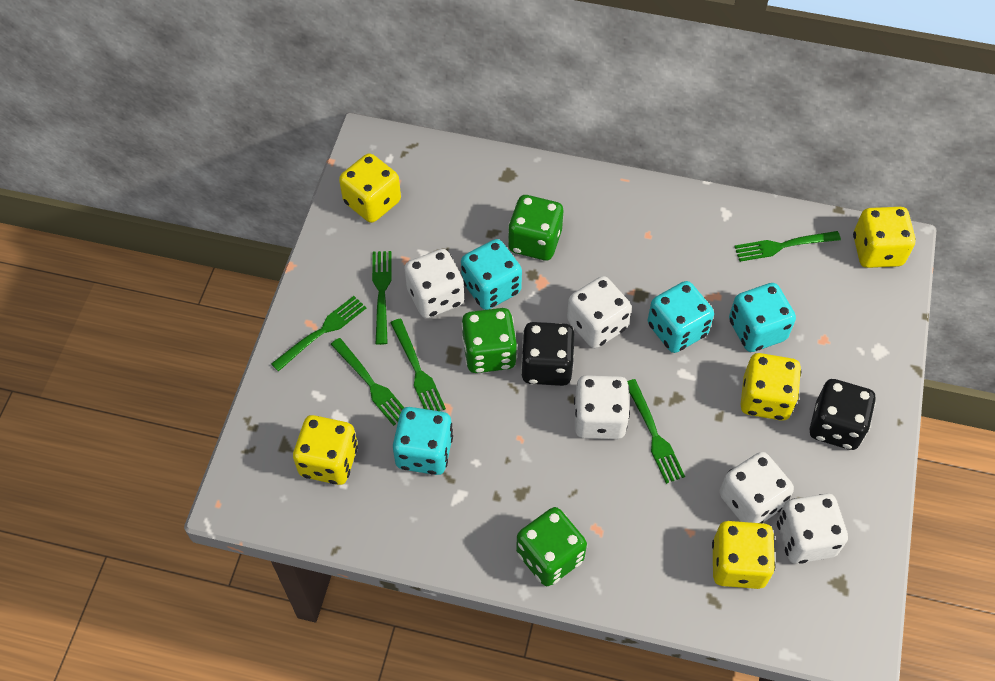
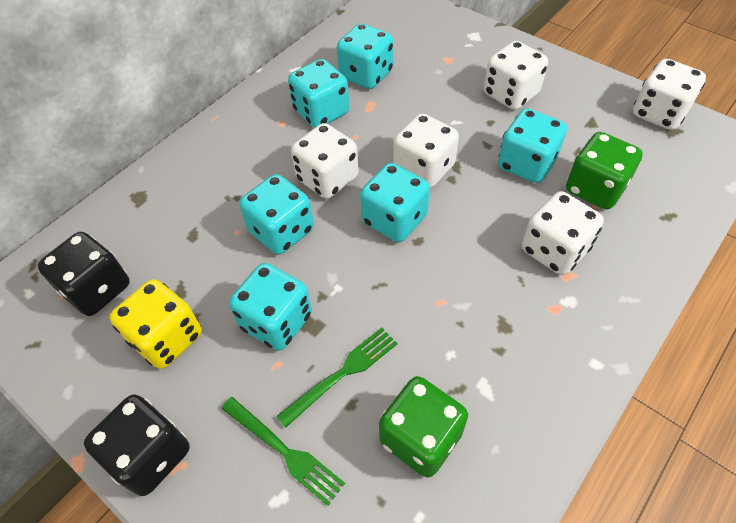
green dice: [461,308,517,373] [508,195,563,260] [516,507,587,586] = 3 -> [379,376,468,477] [566,132,643,210] = 2
green fork: [271,296,366,372] [331,338,404,426] [372,251,392,345] [390,318,446,411] [627,379,685,484] [734,231,841,262] = 6 -> [221,397,345,506] [276,328,397,428] = 2
turquoise dice: [393,407,453,475] [461,239,522,310] [648,281,714,353] [729,283,796,352] = 4 -> [229,263,312,351] [239,174,314,254] [288,59,349,128] [337,23,393,89] [360,163,430,242] [498,109,567,183] = 6
yellow dice: [293,415,358,485] [339,153,401,223] [712,521,775,589] [740,353,801,421] [853,207,916,268] = 5 -> [110,279,202,369] = 1

